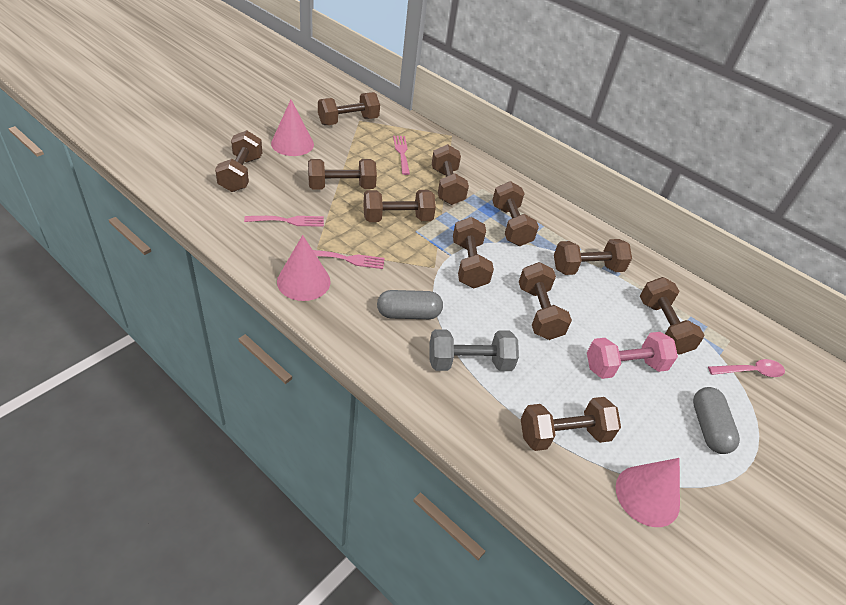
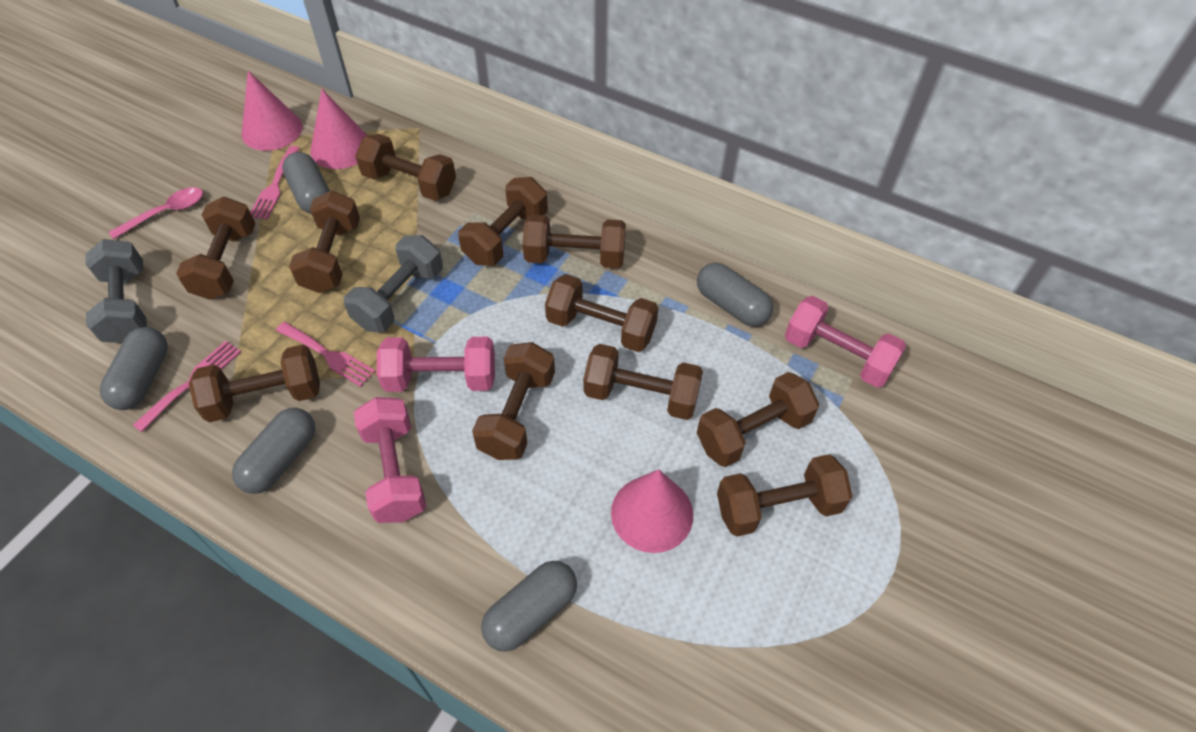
grey capsule: [377,290,443,319] [693,387,740,454] = 2 -> [100,327,168,410] [232,408,315,494] [282,152,330,214] [481,561,577,652] [697,263,773,326] = 5
grey dumbbell: [429,329,519,371] = 1 -> [85,239,147,343] [344,235,443,332] = 2
pink dumbbell: [587,332,678,379] = 1 -> [354,397,426,523] [377,337,495,392] [785,296,906,388] = 3

